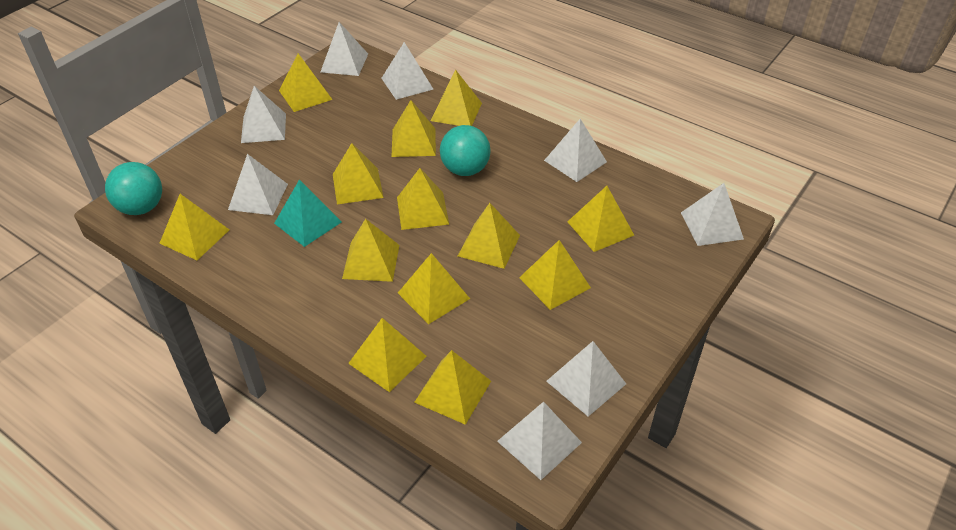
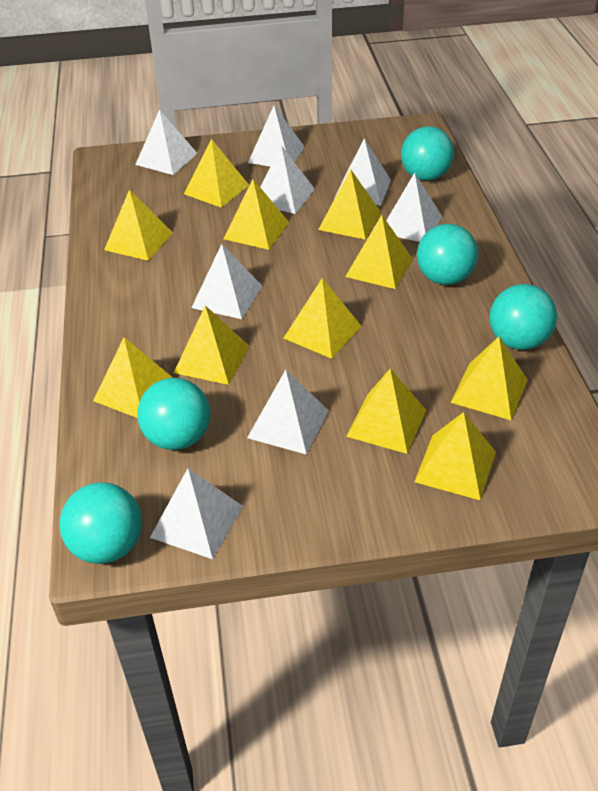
turquoise ball: [105,162,162,215] [440,125,490,176] = 2 -> [59,482,142,564] [138,378,210,450] [401,126,454,181] [417,224,478,285] [490,284,557,350] = 5
turquoise pyramid: [274,180,342,247] = 1 -> none = 0
yellow pyramid: [159,194,229,260] [279,54,333,112] [333,143,384,204] [342,219,399,282] [348,318,427,392] [392,100,436,157] [397,168,449,230] [398,253,470,324] [414,350,491,425] [431,69,482,126] [458,203,520,269] [519,240,591,310] [567,186,634,252] = 13 -> [93,337,173,418] [104,189,173,261] [174,305,250,385] [184,139,249,208] [223,179,289,250] [284,278,361,359] [318,169,381,240] [345,215,413,289] [346,369,426,454] [414,412,496,501] [451,337,528,420] = 11

